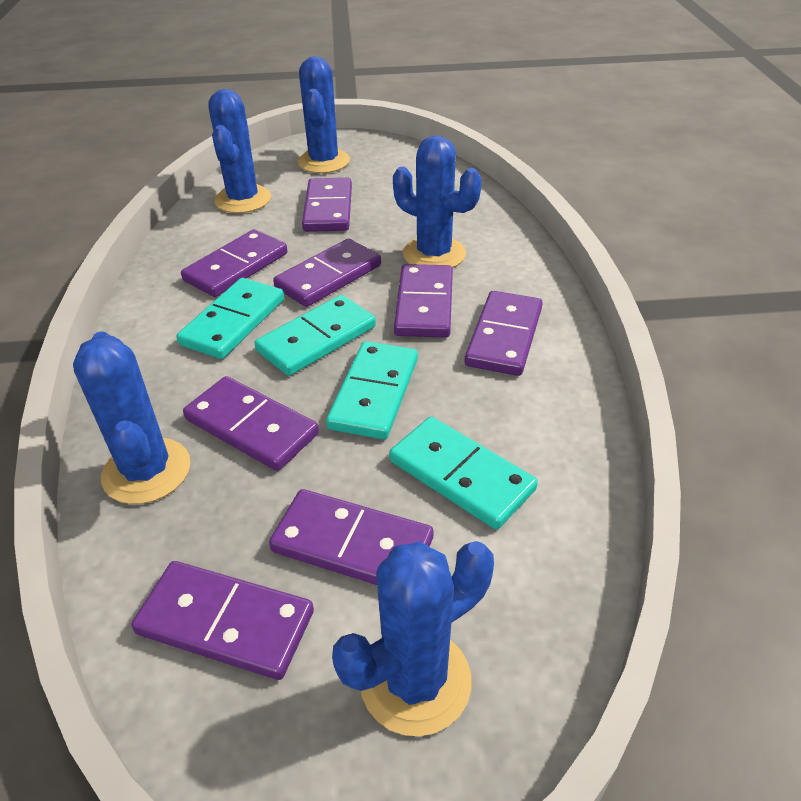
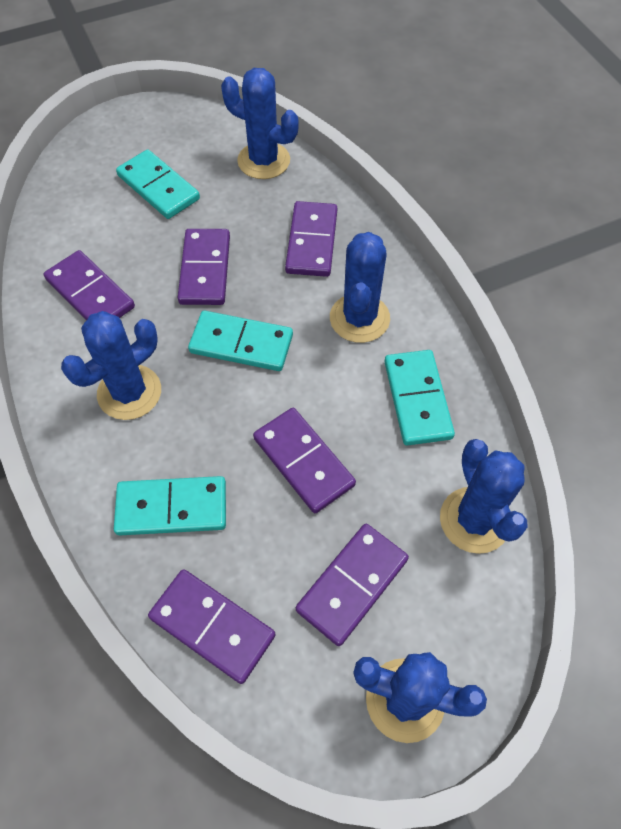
purple domino: [131,561,314,680] [181,229,287,297] [183,376,319,471] [269,489,434,585] [273,239,381,307] [302,178,352,232] [394,264,453,338] [465,291,543,376] = 8 -> [44,250,135,320] [148,569,275,684] [178,229,230,305] [253,408,356,513] [285,201,337,277] [296,524,409,646] = 6

